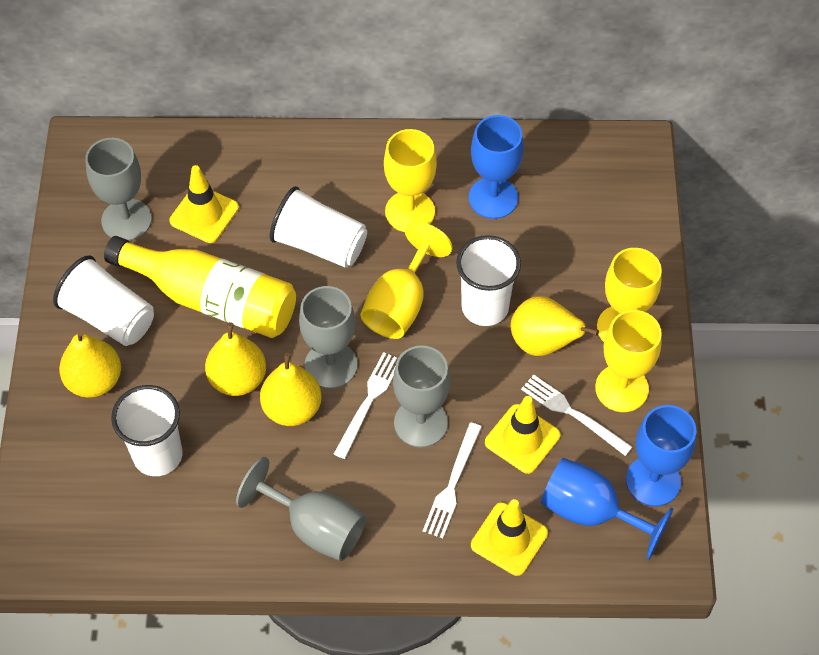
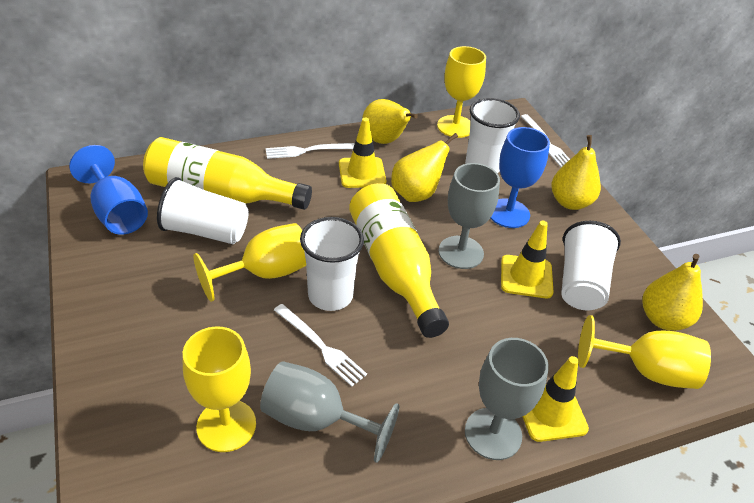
blue goblet: [469,115,524,219] [541,458,673,560] [626,405,697,506] = 3 -> [69,145,148,235] [490,127,550,228] = 2
grey goblet: [85,138,152,241] [236,457,367,561] [299,286,357,389] [393,345,450,448] = 4 -> [260,362,399,463] [438,163,500,269] [465,338,549,460] = 3
yellow bottle: [104,236,296,338] = 1 -> [143,137,312,210] [349,183,449,338] = 2

